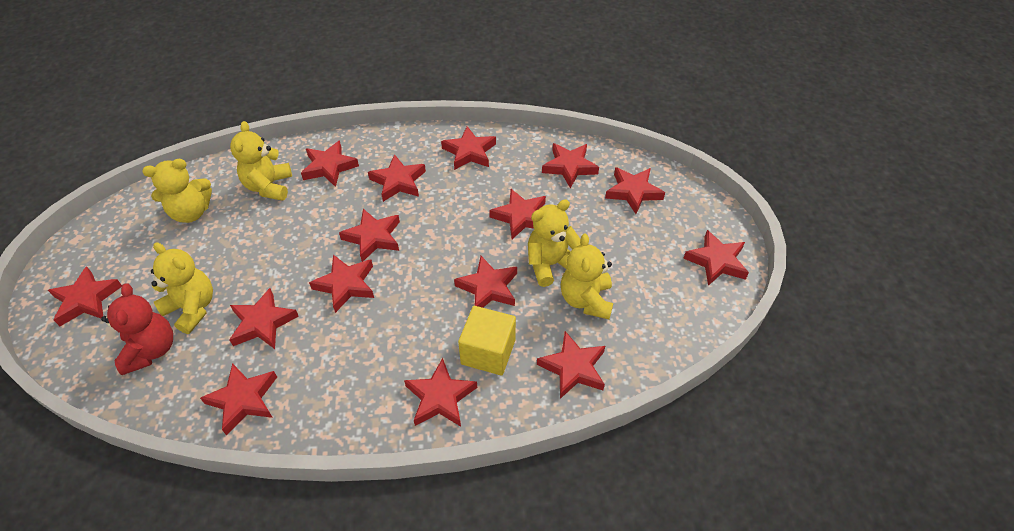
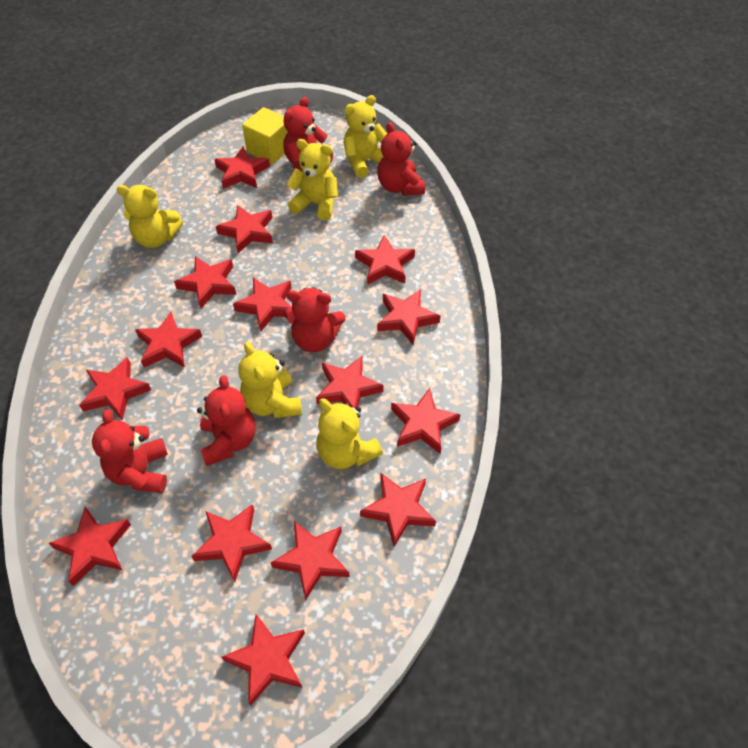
red teddy bear: [101,283,173,375] = 1 -> [92,409,168,493] [197,375,256,466] [283,97,333,171] [284,287,346,352] [377,122,425,196] = 5

